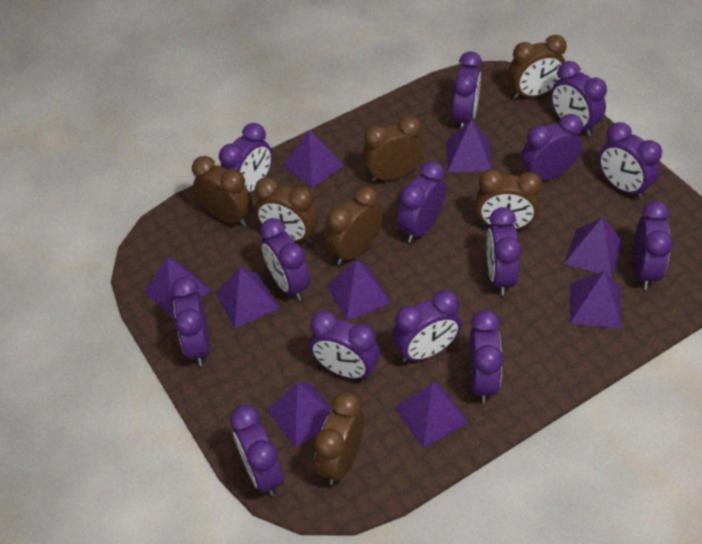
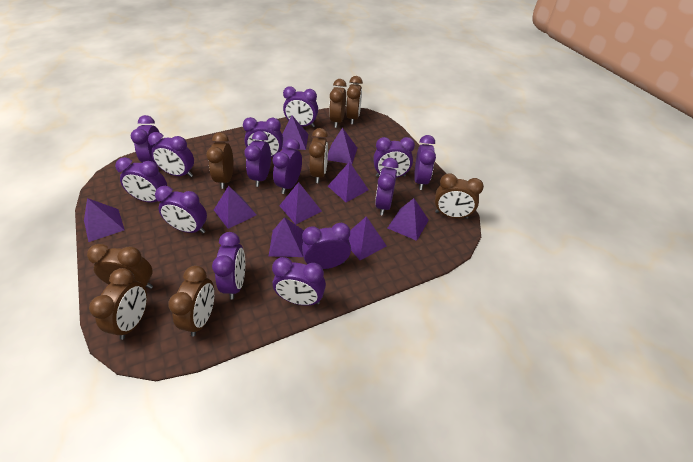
brown clock: [192,156,252,227] [255,177,318,243] [314,392,364,485] [325,186,382,265] [363,116,424,182] [476,169,542,230] [508,35,567,99] = 7 -> [87,244,153,289] [89,268,147,340] [168,266,214,336] [206,132,234,189] [309,128,328,183] [329,79,347,128] [346,76,363,124] [435,173,484,219] = 8

